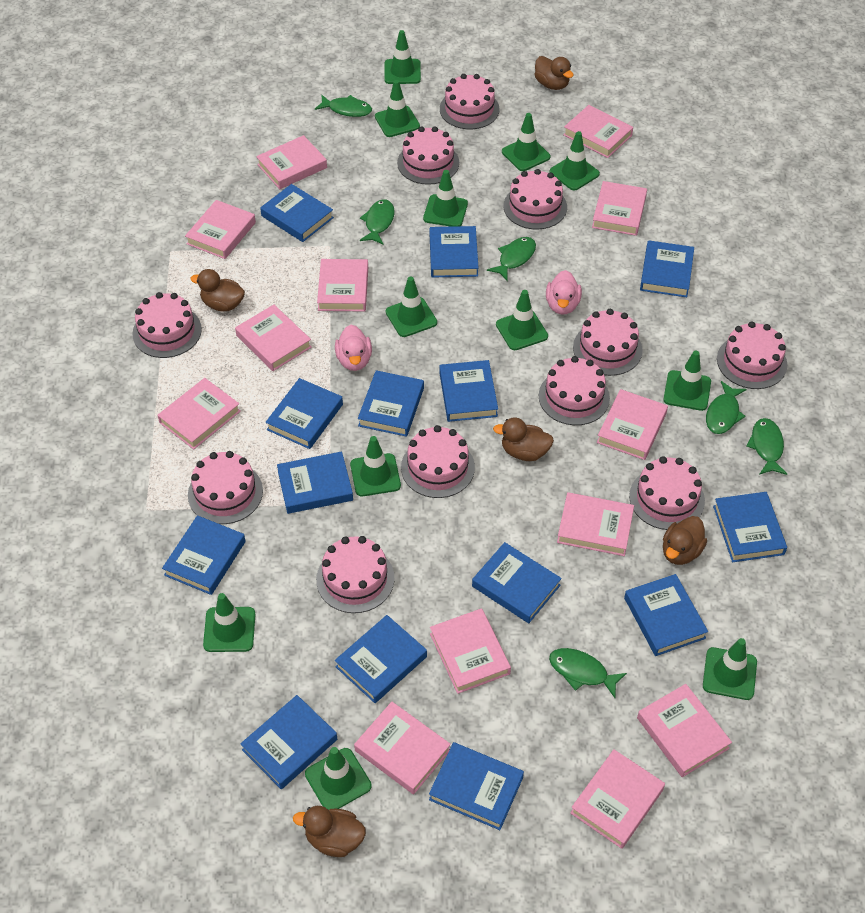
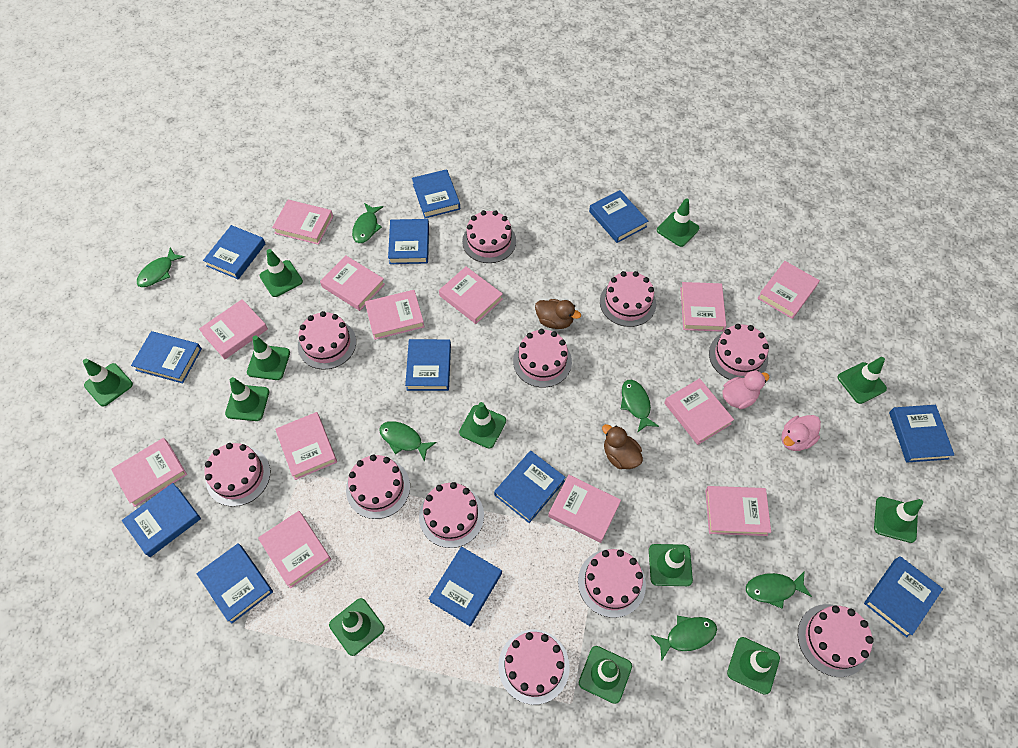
blue book: [162,515,246,595] [240,695,337,789] [260,184,334,242] [265,378,343,449] [277,452,353,514] [335,615,427,703] [358,370,424,437] [429,742,524,830] [430,226,479,278] [439,360,498,422] [472,542,562,623] [624,574,708,656] [640,240,694,297] [713,492,787,562] = 14 -> [122,483,201,557] [131,331,202,383] [197,543,273,624] [203,225,266,279] [388,219,429,264] [405,339,451,391] [412,169,460,218] [429,547,502,626] [494,451,566,523] [589,190,648,243] [864,556,943,637] [889,405,954,463] = 12
brown duck: [190,269,245,312] [293,806,366,857] [493,418,554,461] [534,56,574,90] [663,516,707,565] = 5 -> [535,299,581,329] [602,424,643,469] = 2

